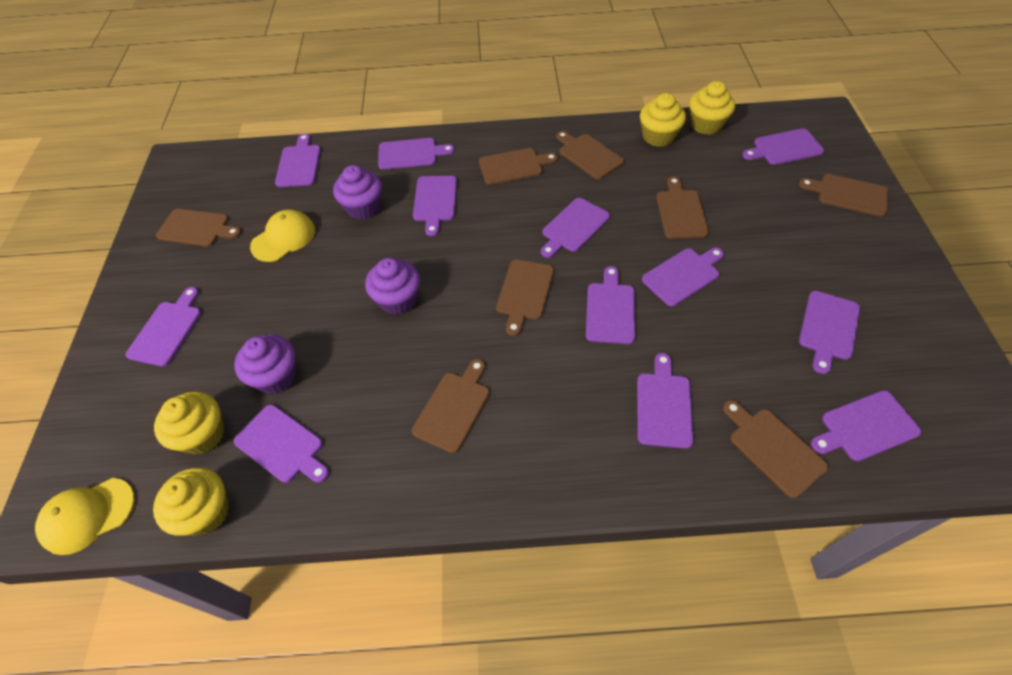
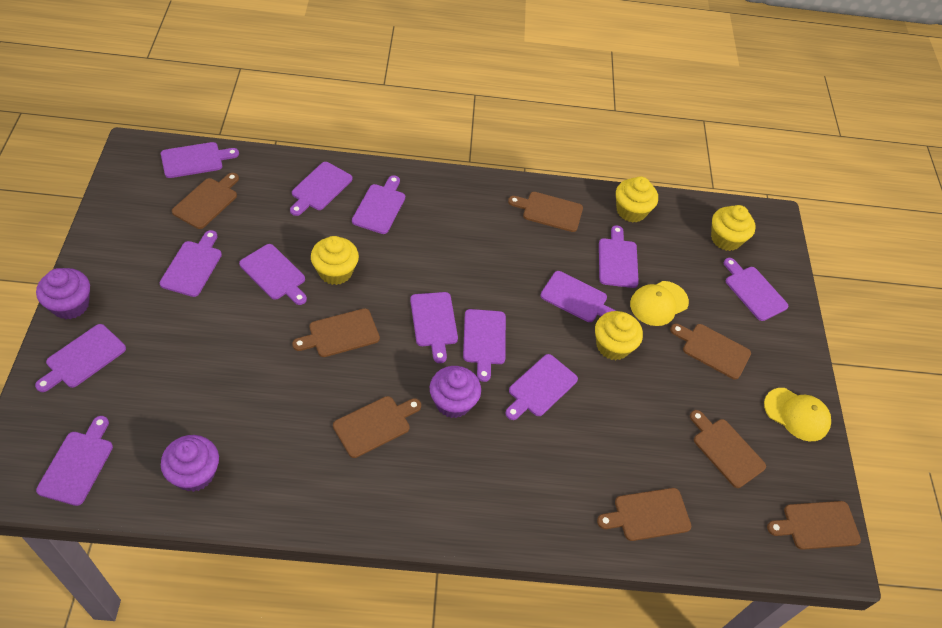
purple cutting board: [126,287,201,367] [234,405,329,483] [275,134,321,187] [378,138,455,170] [413,176,457,236] [541,198,610,258] [586,266,635,344] [637,353,693,449] [642,248,724,307] [742,128,824,165] [799,291,860,374] [811,390,921,461] = 12 -> [35,324,126,392] [36,416,113,506] [160,230,222,297] [161,142,239,178] [239,244,307,305] [290,162,352,216] [352,175,405,234] [410,292,458,363] [463,309,506,382] [505,354,578,420] [540,271,616,322] [599,225,639,288] [724,258,788,321] = 13

